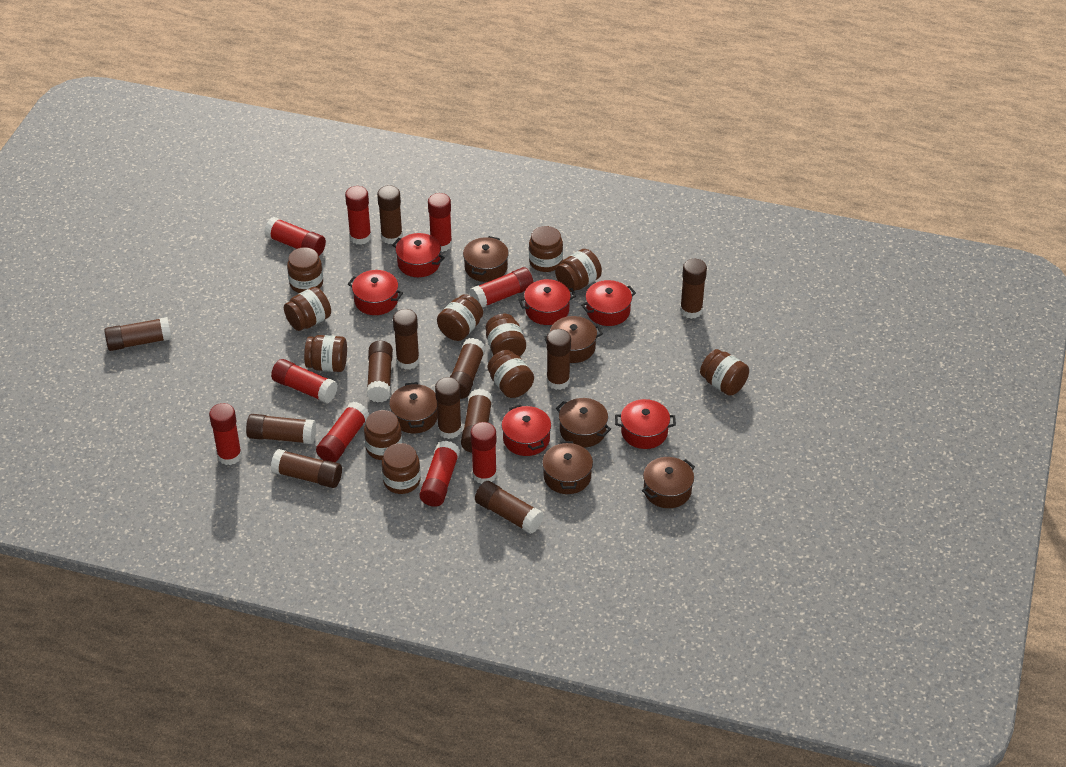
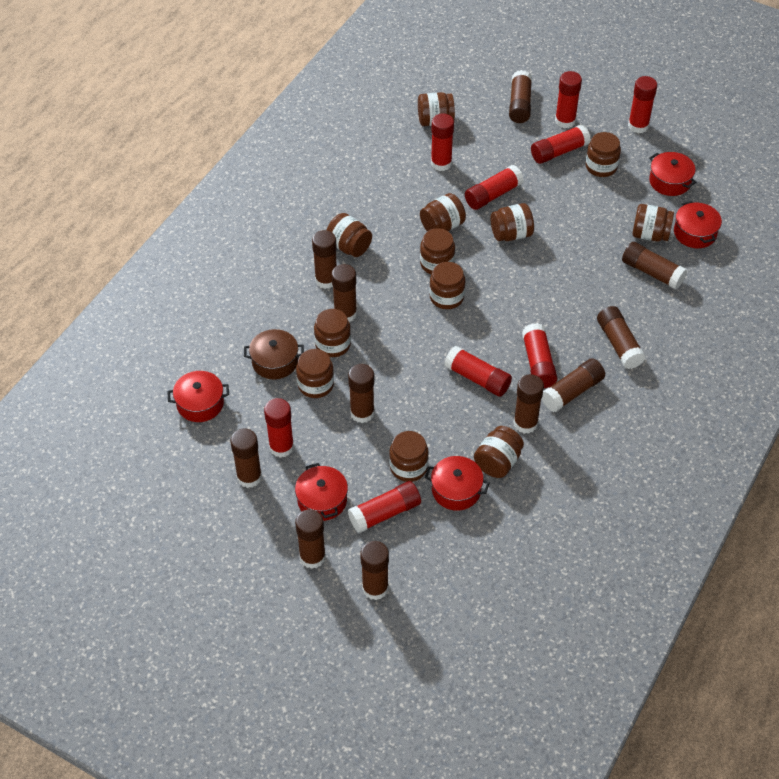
brown glue stick: [104,317,172,351] [246,414,316,444] [271,449,342,488] [367,341,393,403] [377,185,403,244] [393,309,420,370] [435,377,462,439] [450,338,486,399] [461,389,493,453] [475,481,544,534] [546,329,571,390] [680,259,707,319] = 12 -> [230,428,262,488] [295,509,326,569] [312,230,337,289] [332,264,357,322] [348,364,375,423] [360,541,389,600] [509,70,532,123] [514,374,544,434] [542,359,605,412] [597,306,646,369] [622,242,687,290] = 11
brown jar: [284,287,331,331] [287,247,323,293] [304,335,347,372] [364,410,402,460] [382,443,421,494] [437,294,483,341] [486,314,526,356] [488,350,534,398] [529,226,563,272] [555,249,602,292] [700,349,749,396] = 11 -> [296,349,334,398] [314,309,351,357] [327,213,372,257] [389,431,429,482] [418,92,455,126] [420,193,466,231] [420,228,455,274] [429,262,465,309] [474,426,524,478] [491,203,534,241] [586,132,621,177] [632,204,674,242] = 12
brown pot: [389,382,438,433] [463,236,509,282] [542,441,593,494] [544,316,603,363] [556,398,611,447] [642,457,695,508] = 6 -> [244,329,304,379] = 1
red pot: [348,270,403,315] [392,233,445,277] [502,404,551,456] [519,279,576,325] [581,280,636,326] [615,399,676,449] = 6 -> [167,371,229,422] [295,463,348,521] [425,456,490,511] [649,152,696,196] [674,201,722,248] = 5

